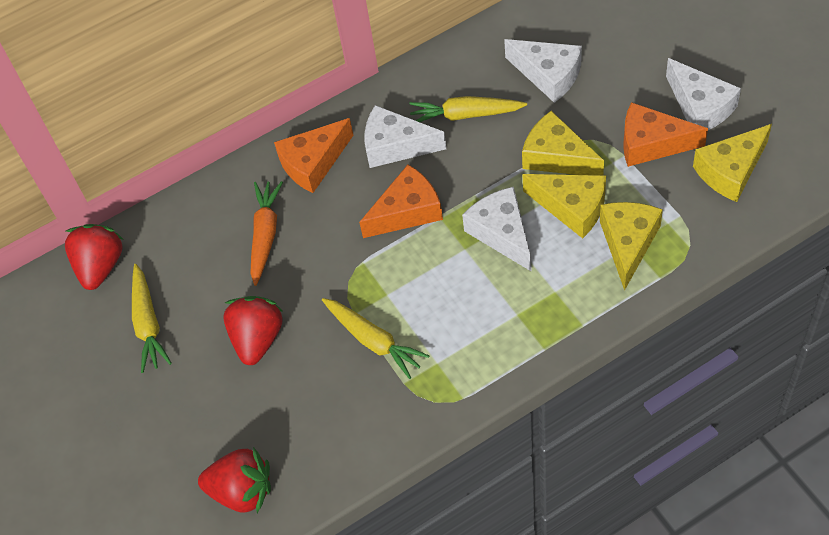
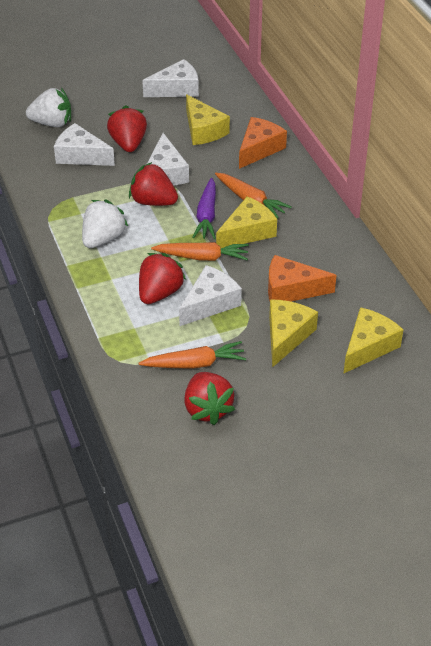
orange carrot: [250,181,283,286] = 1 -> [139,341,246,369] [151,242,249,261] [215,173,292,219] = 3
orange cheese: [274,118,353,193] [359,164,443,238] [623,102,708,167] = 3 -> [239,117,287,169] [268,255,337,301] = 2
purple carrot: none = 0 -> [192,178,216,239] = 1
red strawberry: [65,224,123,290] [198,447,271,513] [223,296,283,365] = 3 -> [107,105,147,152] [129,162,178,206] [139,253,186,304] [184,372,235,425] = 4
white strawberry: none = 0 -> [26,88,71,127] [82,200,128,248] = 2
yellow carrot: [132,264,172,373] [322,298,429,379] [409,96,527,122] = 3 -> none = 0

